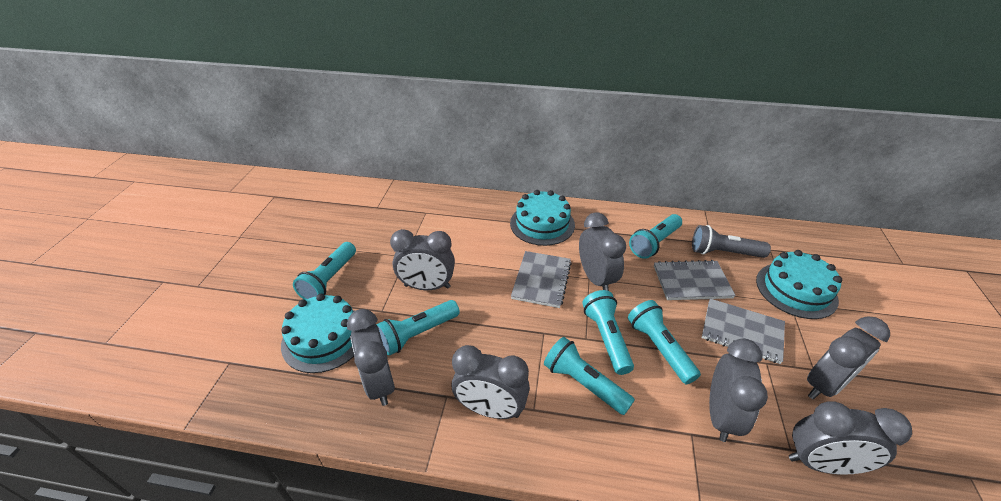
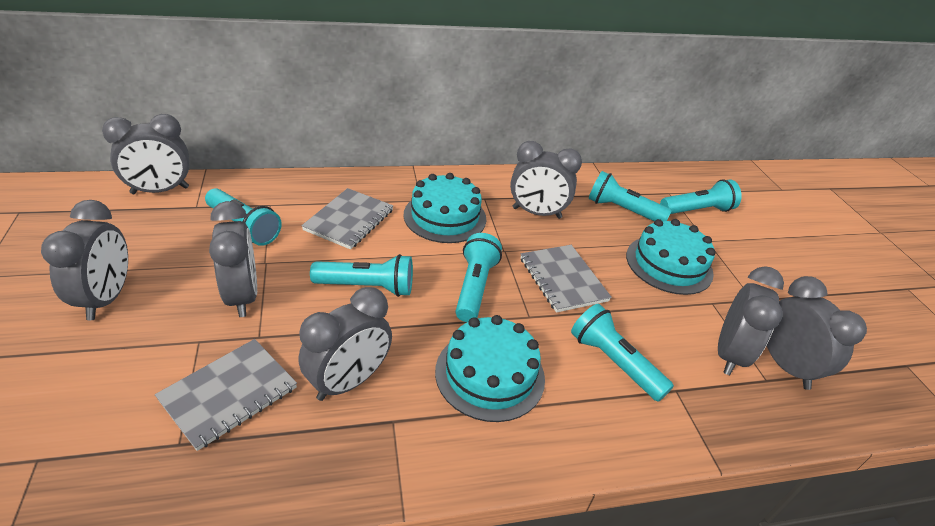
grey flashlight: [692,225,771,258] = 1 -> none = 0

